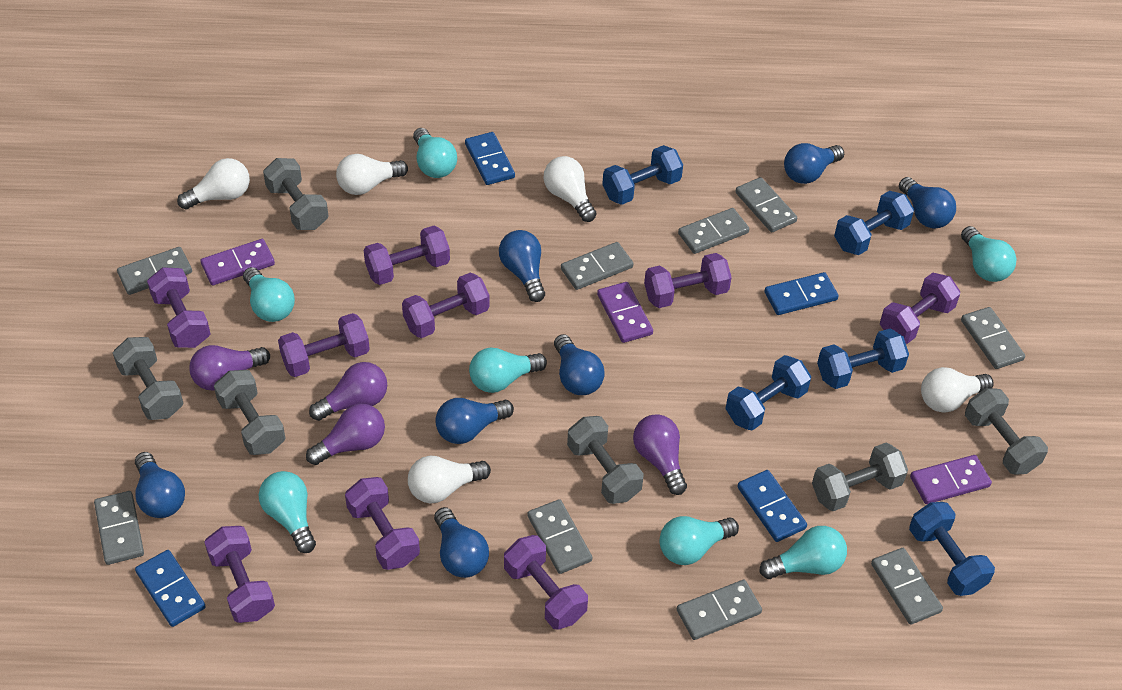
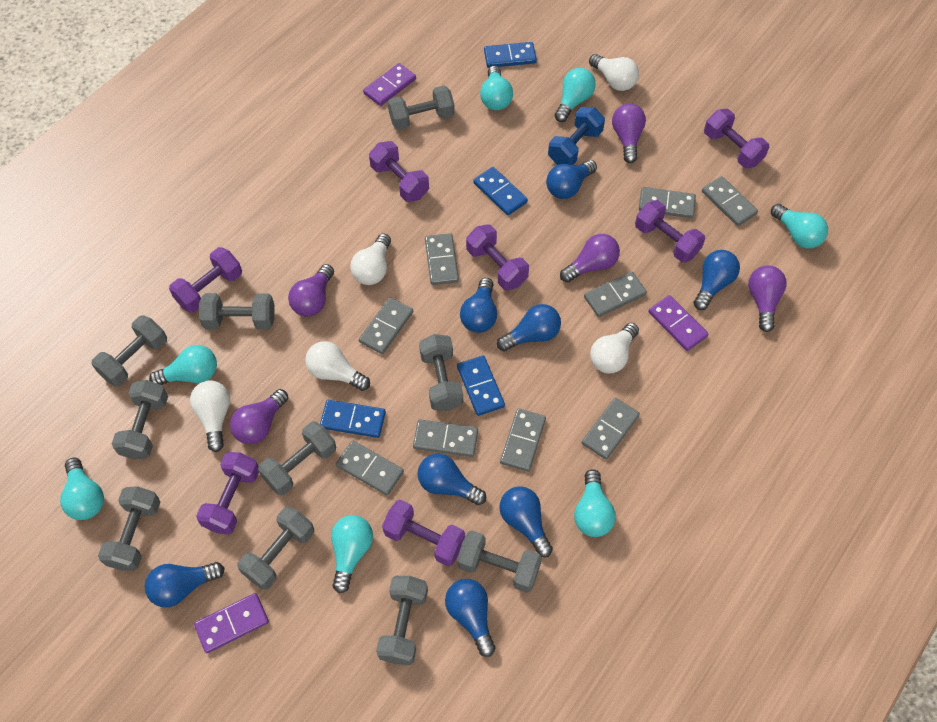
blue dumbbell: [602,145,683,205] [725,355,811,431] [817,329,909,389] [834,191,914,255] [909,502,995,596] = 5 -> [548,107,605,165] = 1
blue light bulb: [135,452,185,518] [434,507,489,578] [435,398,514,444] [499,230,545,302] [554,334,605,395] [784,143,844,184] [899,177,956,228] = 7 -> [145,562,224,607] [418,454,486,505] [445,579,495,657] [460,278,497,333] [497,304,561,351] [499,486,553,557] [546,160,597,199] [694,250,740,310] = 8
grey dumbbell: [113,337,183,420] [214,370,285,455] [263,158,328,230] [567,416,644,504] [812,443,908,511] [965,389,1048,475] = 6 -> [91,315,167,387] [98,486,160,571] [112,380,168,460] [199,293,274,330] [237,506,314,590] [258,421,336,495] [376,576,428,665] [388,86,455,130] [419,334,463,411] [457,531,542,593] = 10
purple dumbbell: [147,267,210,348] [204,526,275,623] [278,313,370,377] [345,477,420,570] [364,226,450,285] [402,273,490,338] [504,535,588,630] [644,253,732,308] [880,273,960,344] = 9 -> [169,247,242,313] [196,452,259,535] [369,141,429,202] [382,500,465,567] [466,224,529,290] [635,200,705,263] [704,109,769,168] = 7
purple light bulb: [189,345,270,391] [306,404,385,465] [309,362,387,421] [633,414,687,495] = 4 -> [230,389,288,444] [288,264,334,317] [560,234,620,283] [612,103,646,163] [748,265,787,332] = 5

